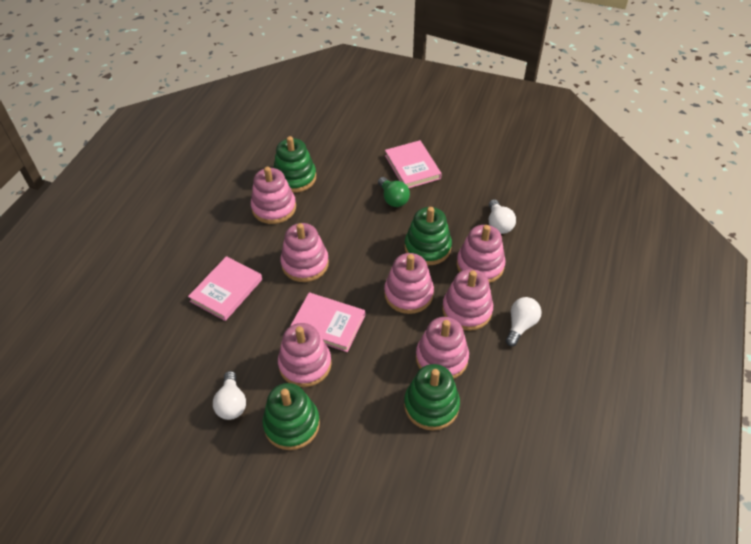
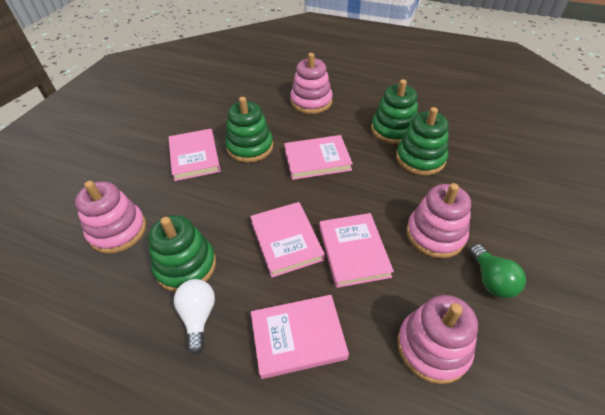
pink book: [188,256,262,321] [290,293,365,352] [385,140,442,188] = 3 -> [169,129,221,181] [250,202,325,278] [251,295,349,379] [284,135,353,180] [319,213,394,288] = 5
pink stacking toy: [251,167,296,224] [278,323,332,387] [280,223,329,282] [384,253,434,314] [416,317,469,379] [442,269,493,331] [457,225,506,283] = 7 -> [75,181,146,254] [290,53,333,114] [398,295,478,384] [406,183,471,258] = 4
white light bulb: [213,371,246,420] [489,199,516,234] [506,297,541,346] = 3 -> [174,279,215,354] = 1

